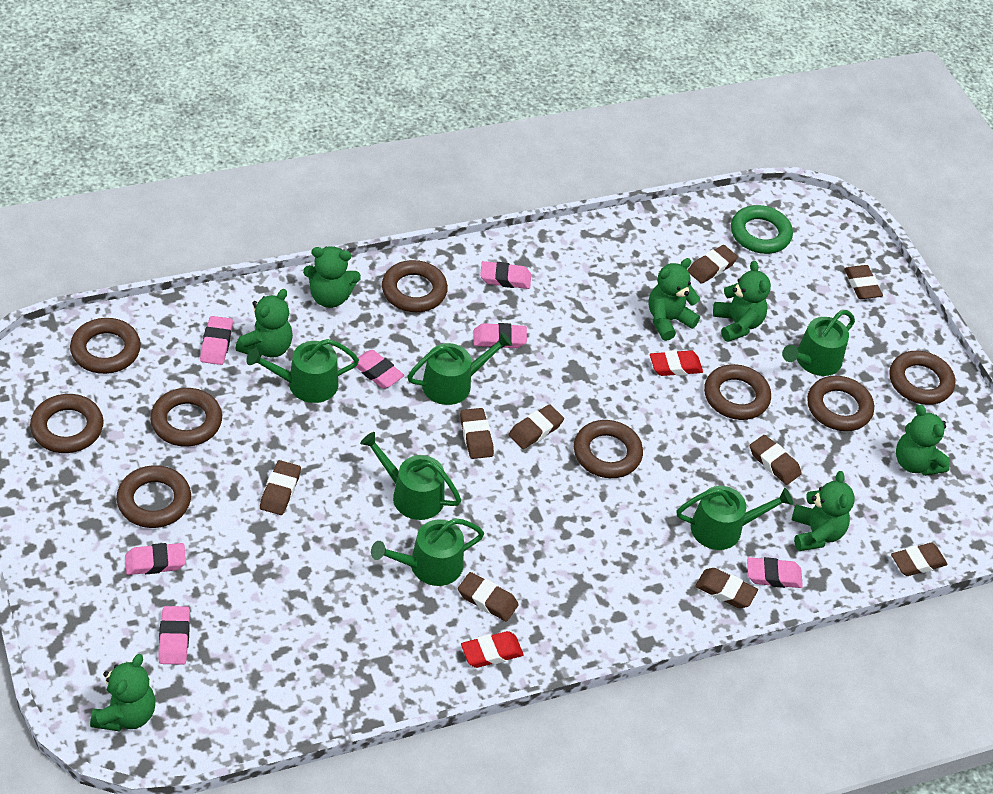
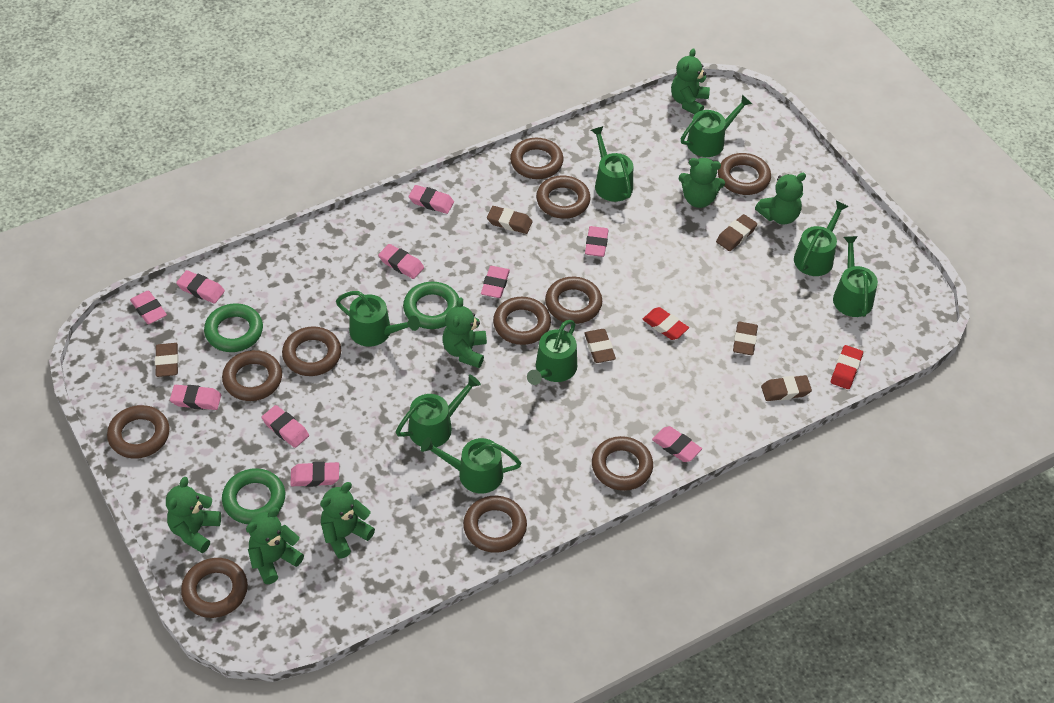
brown eraser: [260,460,301,515] [458,572,519,621] [460,408,494,459] [508,404,564,449] [688,245,738,284] [695,568,758,608] [750,435,802,485] [844,265,883,299] [891,543,948,576] = 9 -> [155,343,179,377] [487,206,532,234] [584,329,616,363] [716,214,757,251] [733,322,758,355] [761,375,812,401] = 6
brown ring: [30,394,104,453] [70,318,141,374] [116,465,191,528] [150,388,222,447] [382,260,448,312] [574,420,643,478] [704,364,771,420] [807,376,874,431] [889,351,955,405] = 9 -> [107,405,170,459] [181,558,248,618] [222,350,282,401] [282,326,341,376] [463,496,527,553] [493,297,551,345] [510,138,564,179] [536,176,591,219] [545,277,602,324] [592,436,653,491] [718,153,771,195] = 11
green ring: [731,205,793,254] = 1 -> [204,303,263,352] [222,468,285,524] [403,282,459,329] = 3
green watering can: [246,339,359,403] [360,432,461,520] [371,518,484,586] [407,332,512,405] [677,486,793,550] [782,310,855,376] = 6 -> [336,291,420,347] [396,374,481,447] [421,437,521,493] [527,320,577,385] [591,126,633,202] [681,95,752,157] [794,201,849,276] [833,236,878,317] = 8
pink eraser: [125,543,186,575] [158,606,190,665] [200,316,233,365] [351,350,404,389] [474,323,527,348] [480,261,531,289] [747,557,803,588] = 7 -> [130,290,167,324] [170,385,221,410] [176,270,225,304] [262,405,309,448] [290,462,339,487] [378,244,424,279] [409,185,454,214] [481,266,510,298] [585,226,609,257] [652,426,702,462] = 10

